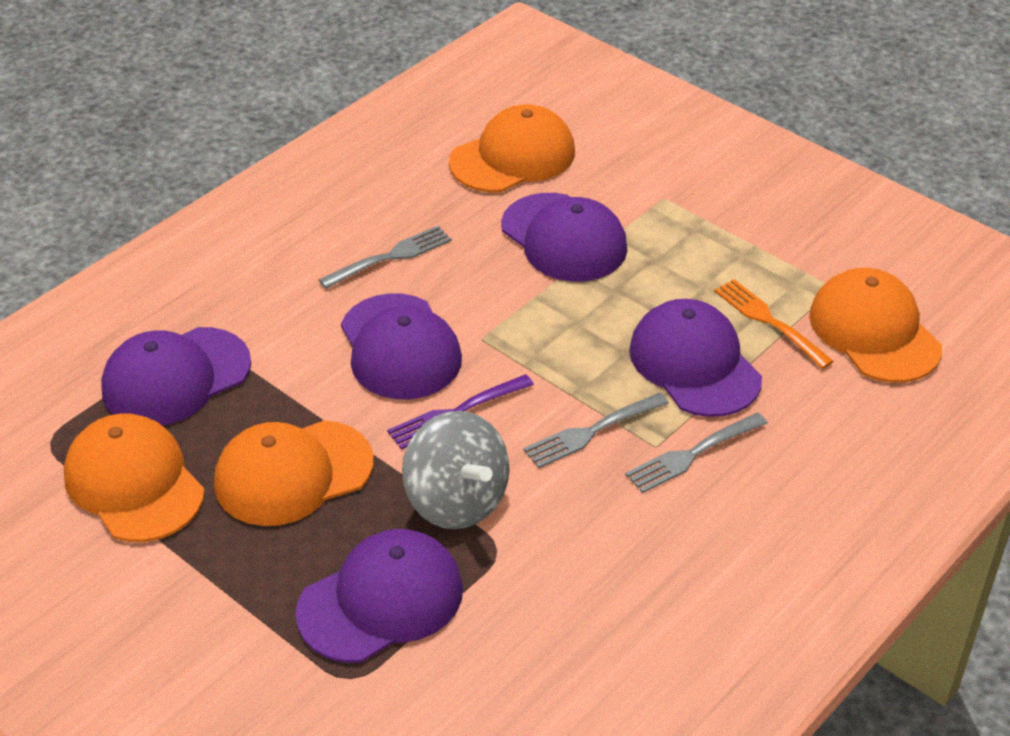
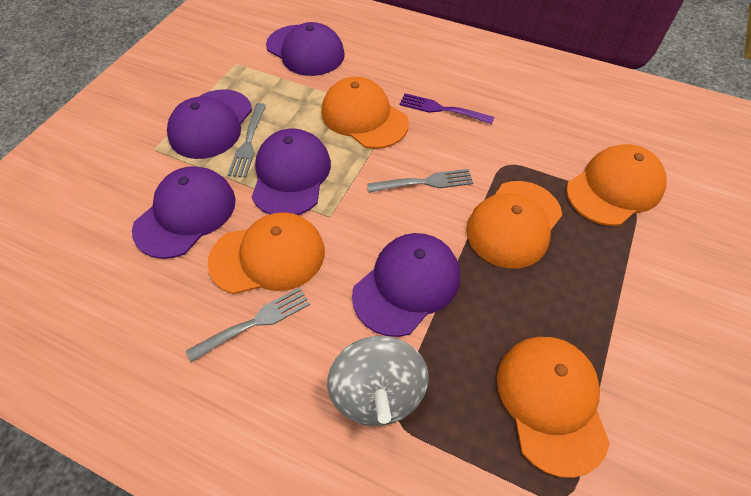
orange cap: [64,414,205,542] [214,420,374,526] [449,104,575,193] [809,268,942,383] = 4 -> [208,212,325,294] [322,77,409,149] [466,181,562,269] [497,337,610,478] [566,144,667,226] = 5
orange fork: [714,279,834,369] = 1 -> none = 0

